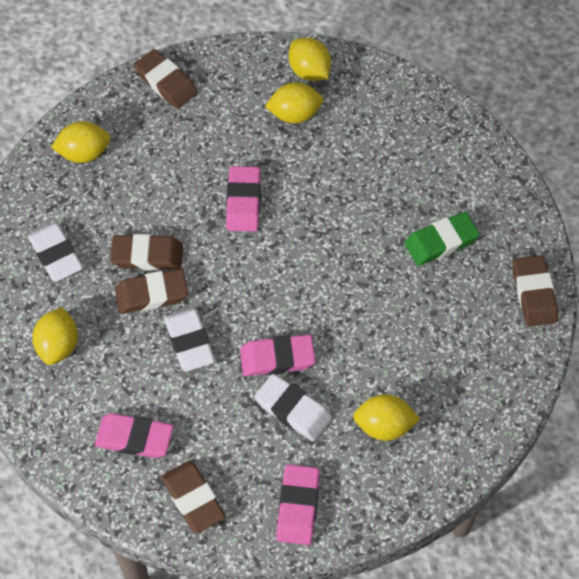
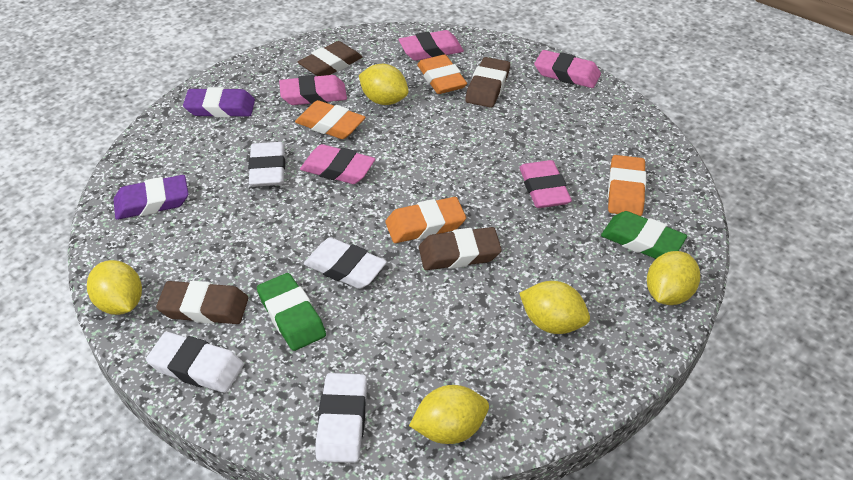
brown eraser: [110,234,183,271] [115,269,188,314] [134,49,198,109] [161,461,226,534] [513,255,558,327] = 5 -> [156,281,248,324] [298,41,362,76] [419,227,502,270] [465,57,510,108] = 4
green eraser: [404,212,480,266] = 1 -> [257,273,326,351] [601,211,687,259] = 2
orange eraser: none = 0 -> [295,100,365,139] [385,197,466,243] [417,55,467,94] [608,155,646,216] = 4
pink eraser: [95,413,173,458] [226,166,261,232] [240,334,315,376] [276,464,320,545] = 4 -> [279,75,347,105] [300,144,375,184] [399,30,464,61] [519,160,572,208] [534,50,601,88] = 5
purple eraser: none = 0 -> [113,175,189,220] [183,87,255,117] = 2
white eraser: [28,223,83,282] [164,308,215,372] [254,374,332,441] = 3 -> [146,332,244,393] [248,142,285,187] [304,237,387,289] [315,373,367,463] = 4

